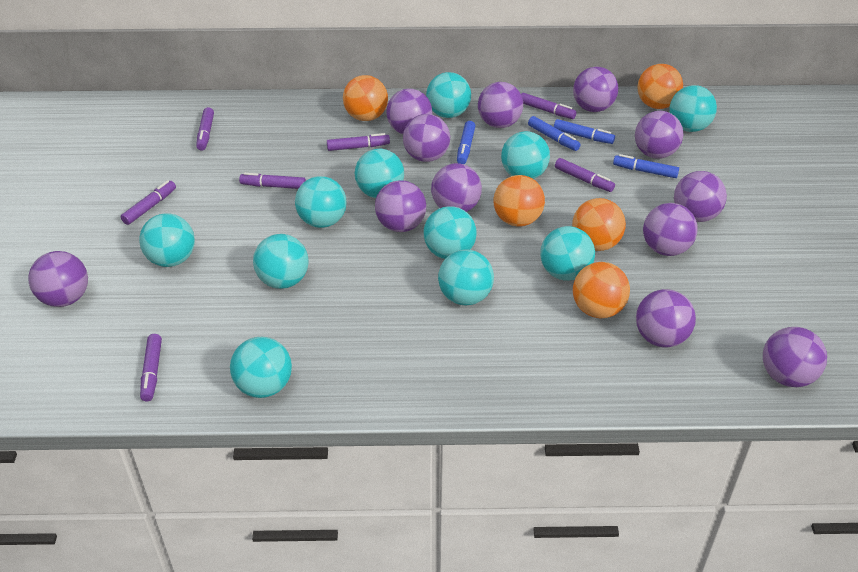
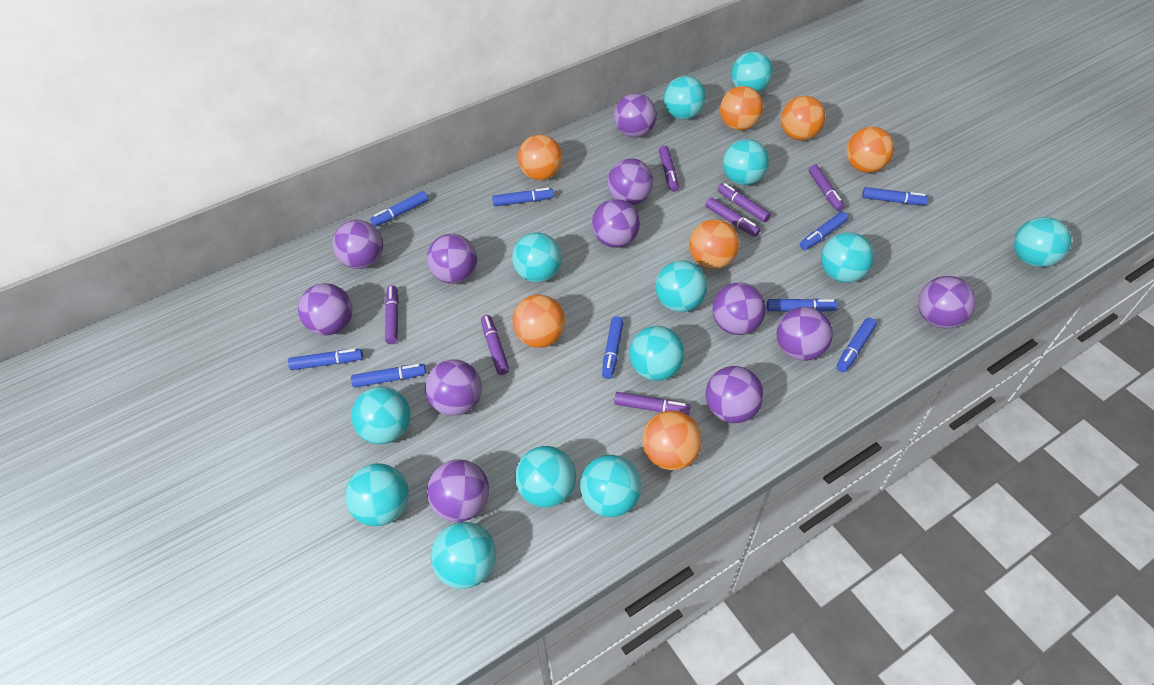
blue marker: [457,121,475,164] [528,116,581,151] [554,119,615,144] [613,154,679,178] = 4 -> [288,349,363,370] [351,364,426,388] [370,191,428,227] [492,188,554,206] [602,316,624,379] [766,299,838,312] [800,211,848,250] [836,318,877,372] [862,187,928,205] = 9
orange ball: [343,75,388,121] [493,175,545,226] [572,198,626,251] [573,262,630,318] [637,64,683,109] = 5 -> [512,295,566,348] [518,135,563,180] [642,410,702,470] [689,219,739,269] [720,86,763,130] [781,96,825,140] [846,127,894,173] = 7
turquoise ball: [139,213,195,267] [230,337,292,398] [253,234,308,289] [295,176,346,228] [355,149,404,198] [424,206,477,259] [426,72,471,118] [438,249,494,305] [501,131,550,179] [540,226,595,281] [669,85,717,132] = 11 -> [345,463,409,526] [351,387,411,444] [431,522,496,589] [512,233,562,283] [515,446,576,508] [580,455,642,517] [630,326,685,381] [656,260,707,312] [664,76,706,120] [723,139,769,185] [731,51,773,93] [821,232,874,283] [1014,217,1071,267] = 13

